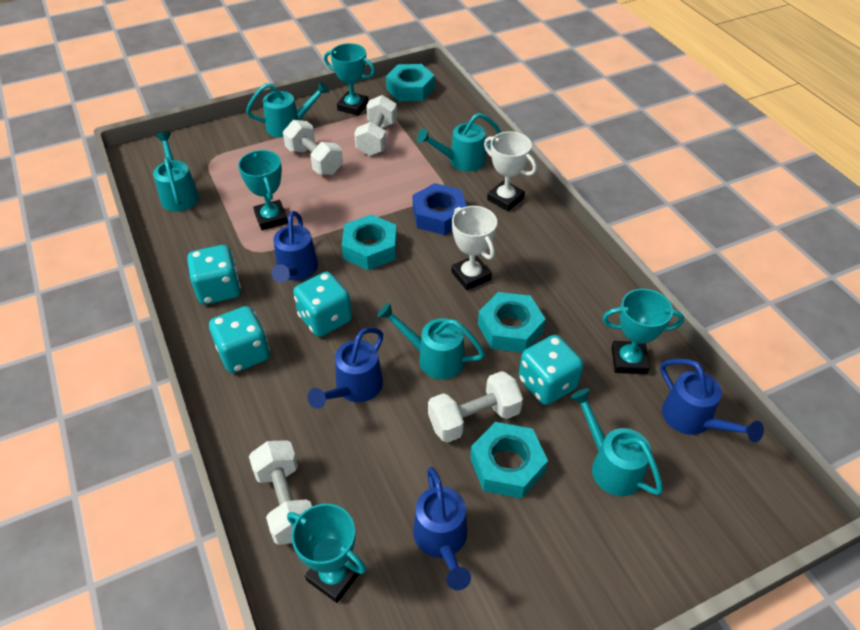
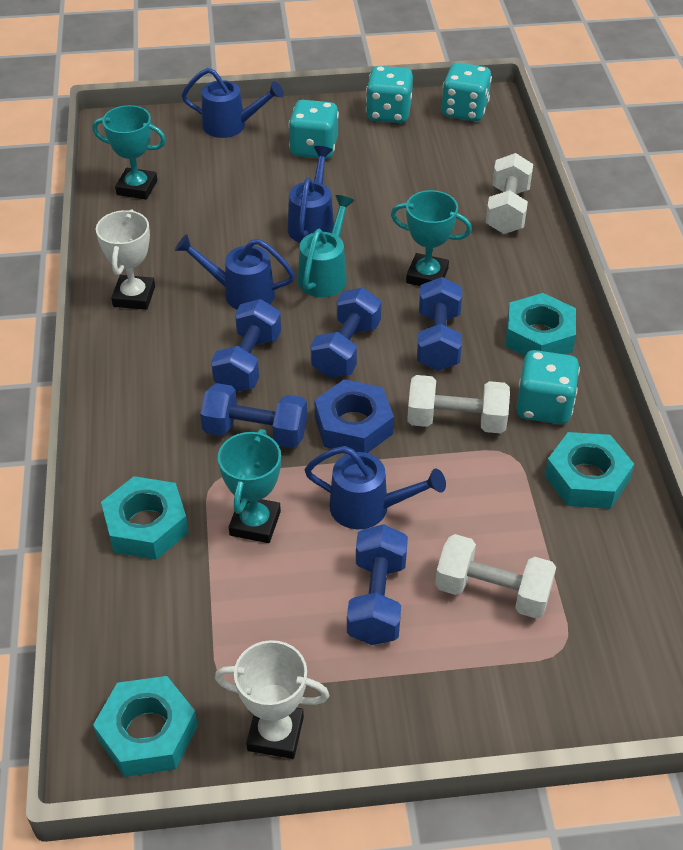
blue dumbbell: none = 0 -> [200,383,307,448] [211,299,281,392] [310,288,382,378] [347,524,408,645] [417,277,462,371] = 5
turquoise trophy: [238,150,288,230] [287,504,367,603] [324,43,375,116] [602,289,684,374] = 4 -> [92,105,166,200] [218,429,281,543] [391,190,472,286] = 3
turquoise watering can: [153,132,199,211] [246,81,330,137] [377,302,485,379] [417,113,501,171] [570,388,663,496] = 5 -> [298,195,354,297] = 1
white dumbbell: [249,440,312,545] [283,120,343,175] [354,95,397,156] [428,371,523,443] = 4 -> [407,375,510,433] [435,534,556,619] [486,153,533,234] = 3

